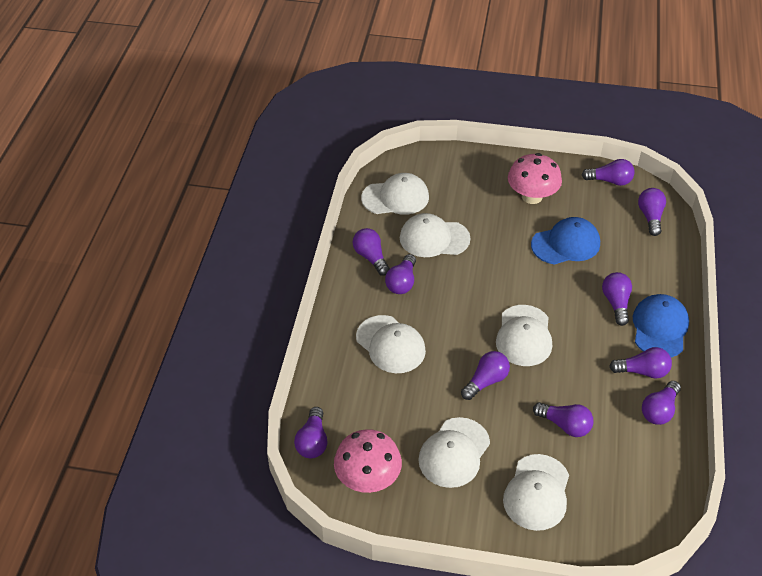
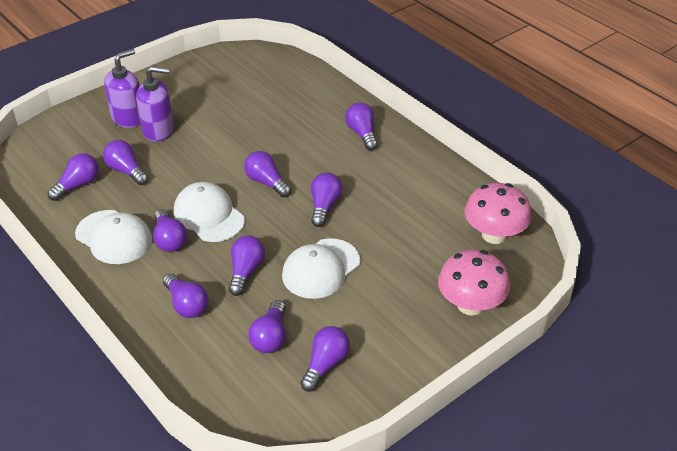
blue cap: [531,217,600,265] [633,294,689,357] = 2 -> none = 0
purple soap dispenser: none = 0 -> [104,49,141,128] [136,66,174,142] = 2
white cap: [356,315,426,373] [361,173,429,215] [400,213,471,257] [418,417,490,488] [496,305,552,366] [503,454,569,531] = 6 -> [75,210,152,264] [174,182,245,242] [282,238,360,299] = 3

